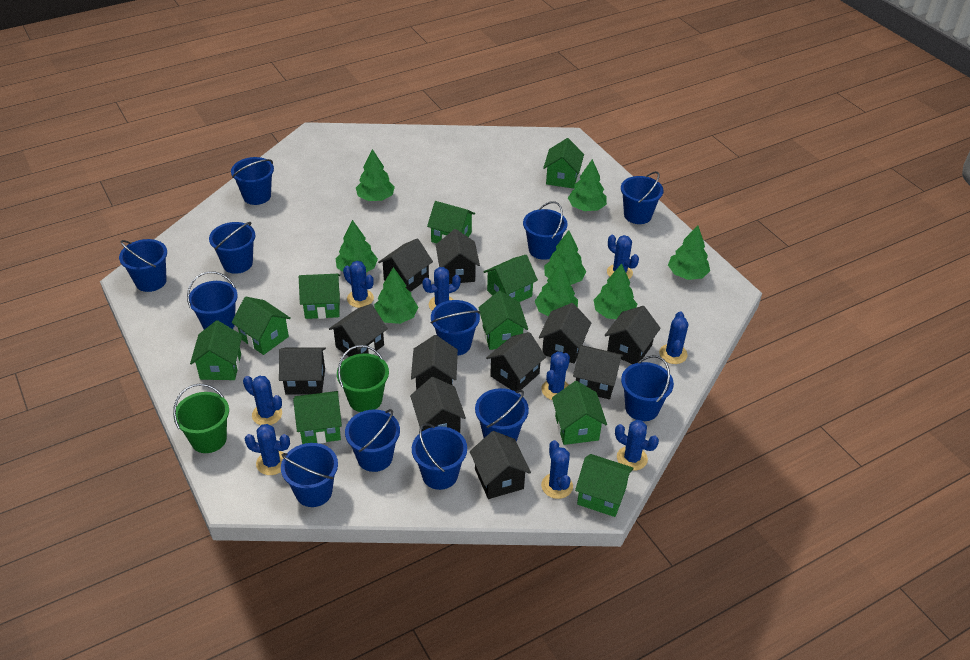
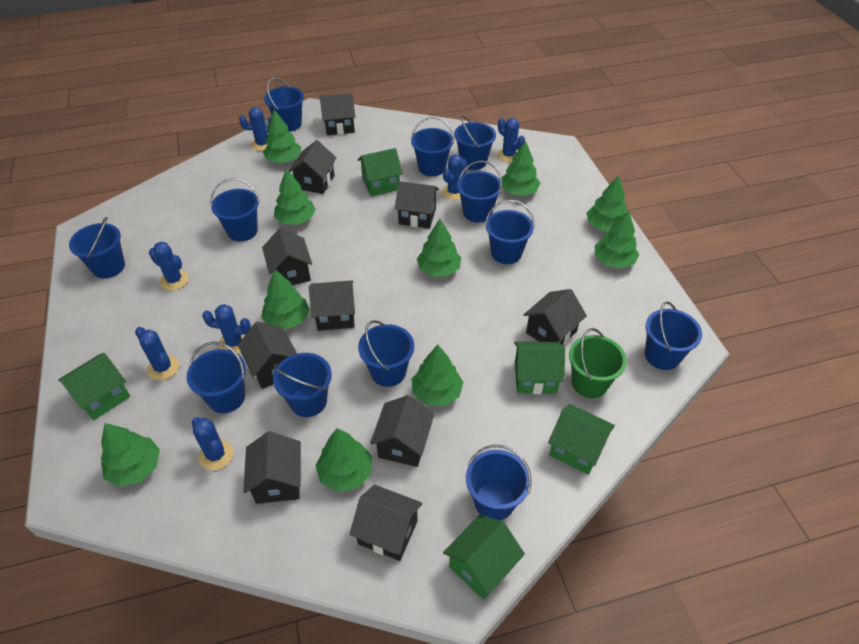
black house: [279,348,326,395] [329,304,388,357] [378,238,433,292] [410,377,466,433] [411,335,458,390] [436,229,480,284] [470,431,531,499] [486,332,546,391] [539,303,591,363] [573,346,623,399] [604,306,661,364] = 11 -> [238,322,297,389] [243,431,301,504] [262,228,312,285] [289,140,336,194] [309,280,355,331] [320,93,355,135] [349,485,422,561] [370,395,434,467] [395,181,439,229] [524,289,587,345] = 10
blue cactus: [243,376,282,425] [245,424,290,475] [343,261,374,308] [422,267,461,311] [541,352,570,400] [541,440,573,499] [607,235,639,279] [615,420,659,471] [659,311,688,364] = 9 -> [135,327,179,380] [149,242,189,290] [192,417,233,470] [202,304,251,353] [239,107,272,151] [442,154,467,200] [497,118,525,162] = 7
green bucket: [173,384,229,453] [337,345,389,412] = 2 -> [569,328,627,398] = 1
green house: [190,320,242,380] [231,297,291,355] [293,391,342,444] [299,274,340,319] [427,201,475,243] [478,291,528,350] [484,255,538,302] [543,138,584,189] [552,381,607,445] [575,454,634,517] = 10 -> [58,353,130,420] [358,148,403,196] [443,515,525,600] [514,342,565,394] [548,404,615,475] = 5
green tree: [336,220,378,272] [356,149,395,201] [374,267,418,324] [535,262,578,316] [544,230,586,285] [568,159,607,211] [594,264,637,319] [668,225,710,280] = 8 -> [101,423,160,487] [261,269,310,329] [263,110,301,163] [274,169,316,225] [315,428,372,492] [411,344,464,406] [417,219,461,276] [501,140,541,196] [586,175,627,231] [595,210,639,268] = 10

